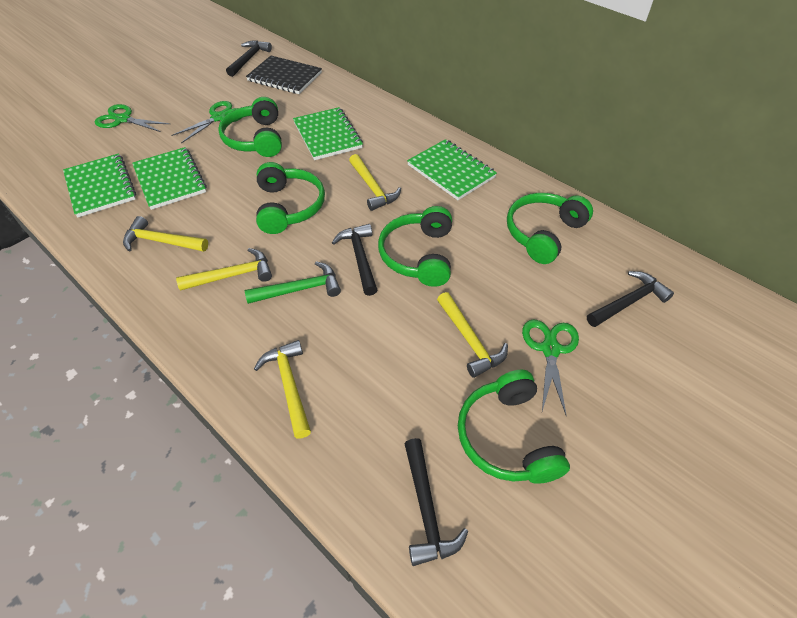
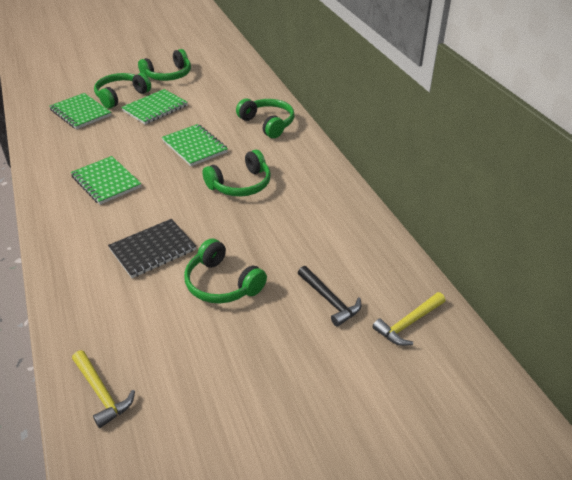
black hammer: [226,40,272,77] [332,224,377,296] [404,438,468,566] [587,271,674,327] = 4 -> [298,266,361,327] = 1
green hammer: [245,261,341,304] = 1 -> none = 0
green scissors: [95,104,170,132] [171,101,242,143] [522,320,579,416] = 3 -> none = 0
yellow hammer: [123,216,208,252] [176,248,272,291] [254,340,311,439] [349,154,401,211] [437,292,508,378] = 5 -> [72,350,135,428] [372,292,445,346] = 2

